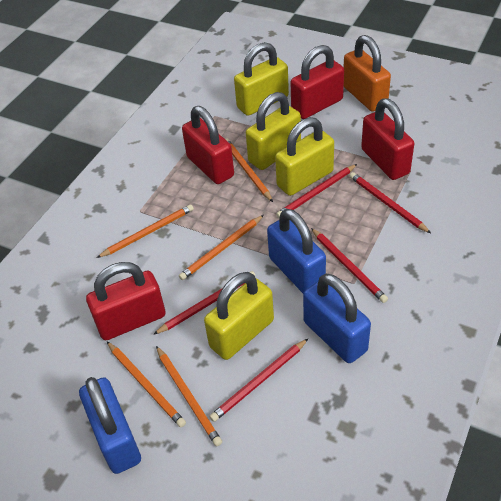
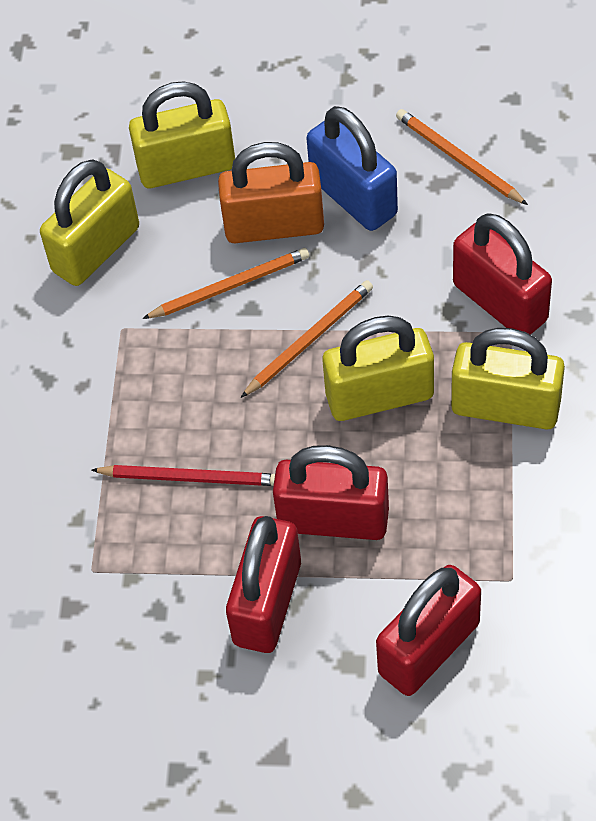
blue padlock: [79,377,141,474] [267,209,326,293] [303,274,371,363] = 3 -> [307,106,398,231] = 1
orange pencil: [97,204,194,258] [107,342,186,427] [156,346,222,446] [179,215,264,280] [225,138,273,202] = 5 -> [142,248,309,319] [241,280,373,398] [396,109,528,205] = 3
red pencil: [153,271,255,335] [209,339,308,422] [276,164,357,218] [311,228,388,303] [350,172,431,233] = 5 -> [91,465,275,486] = 1

